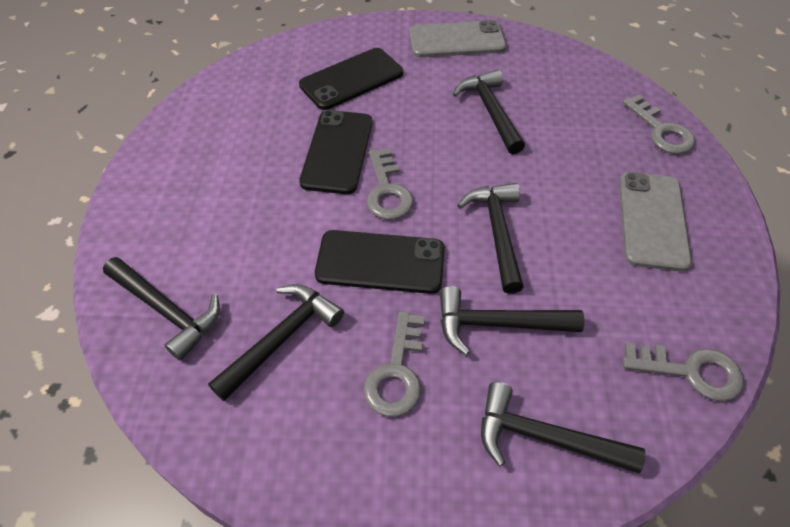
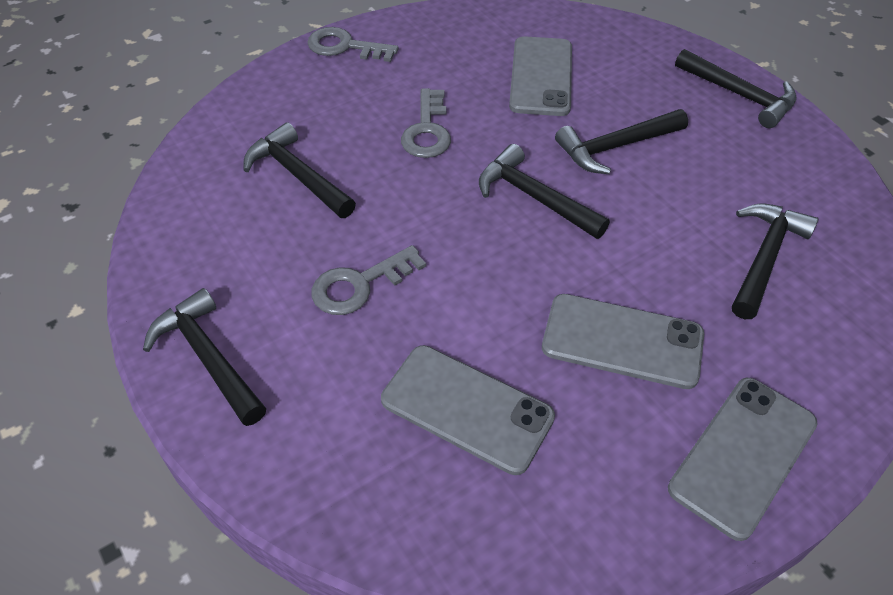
black phone: [299,48,403,110] [299,110,372,194] [315,230,445,294] = 3 -> none = 0
grey key: [363,311,425,417] [367,148,413,220] [623,95,695,154] [623,342,744,401] = 4 -> [307,27,399,62] [311,245,426,315] [401,88,451,158] = 3
grey phone: [409,20,506,57] [619,172,692,272] = 2 -> [381,345,555,475] [509,36,572,116] [542,294,704,389] [668,378,818,541] = 4

